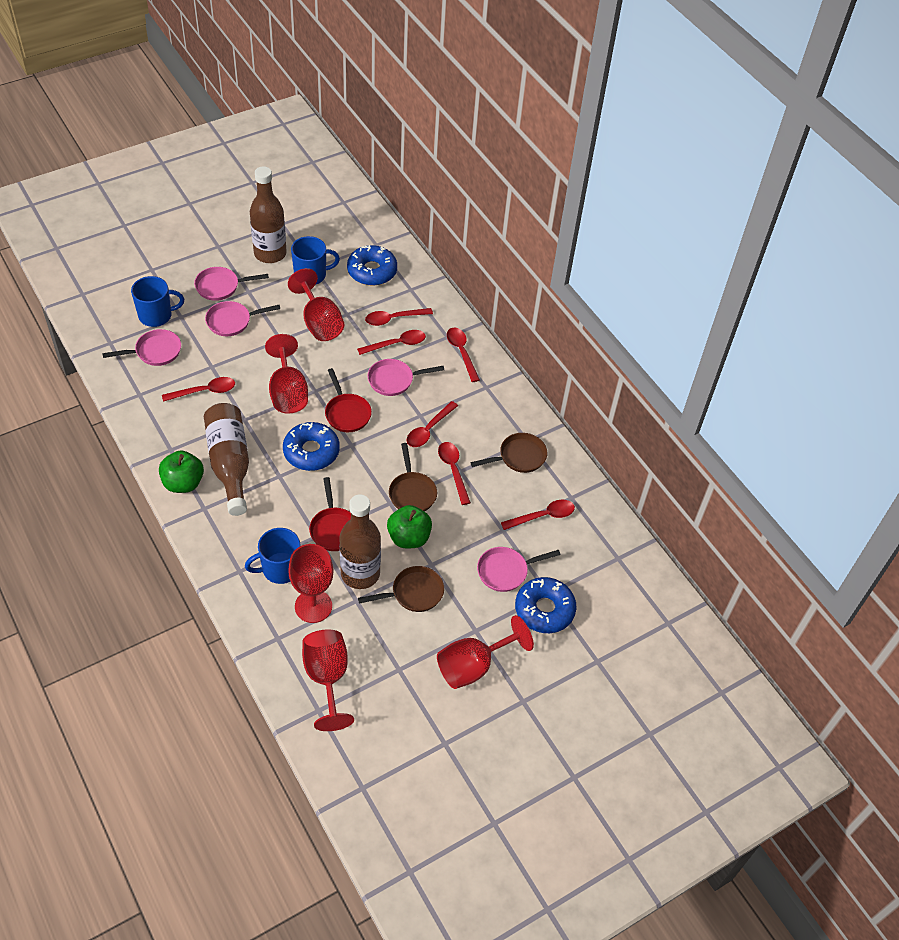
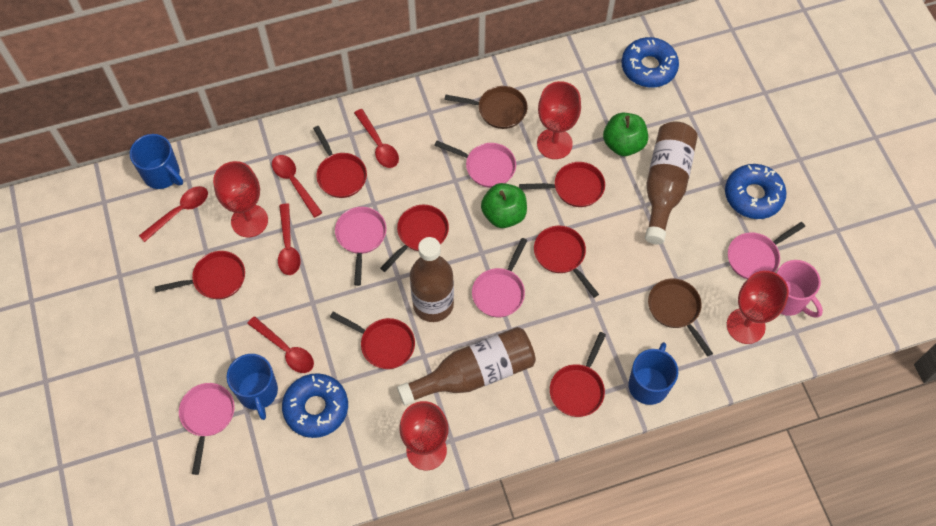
brown pan: [358,566,444,612] [389,443,437,512] [470,433,547,473] = 3 -> [444,86,528,129] [648,278,713,357] = 2
pink mug: none = 0 -> [776,260,823,318] = 1
red goblet: [265,334,308,414] [288,268,344,341] [288,544,333,623] [302,629,354,731] [437,615,534,689] = 5 -> [213,161,268,238] [399,401,449,470] [537,81,581,159] [727,271,789,344] = 4
red pan: [309,477,351,551] [325,368,372,432] = 2 -> [155,251,245,299] [313,126,367,198] [330,312,415,369] [380,205,449,272] [519,162,605,207] [534,226,599,298] [550,332,606,417] = 7
red spoon: [162,377,235,402] [357,330,426,355] [365,308,433,326] [407,401,458,447] [438,442,471,505] [447,328,480,382] [501,500,575,530] = 7 -> [139,186,208,242] [247,316,314,373] [272,155,323,218] [278,204,301,275] [354,109,399,168] = 5

